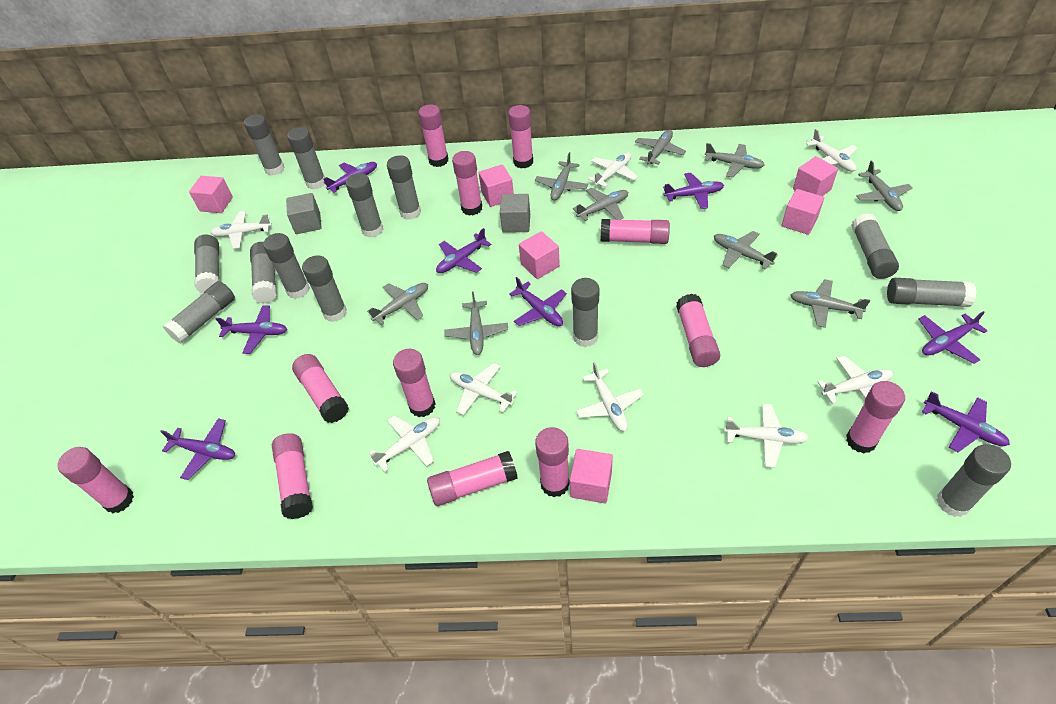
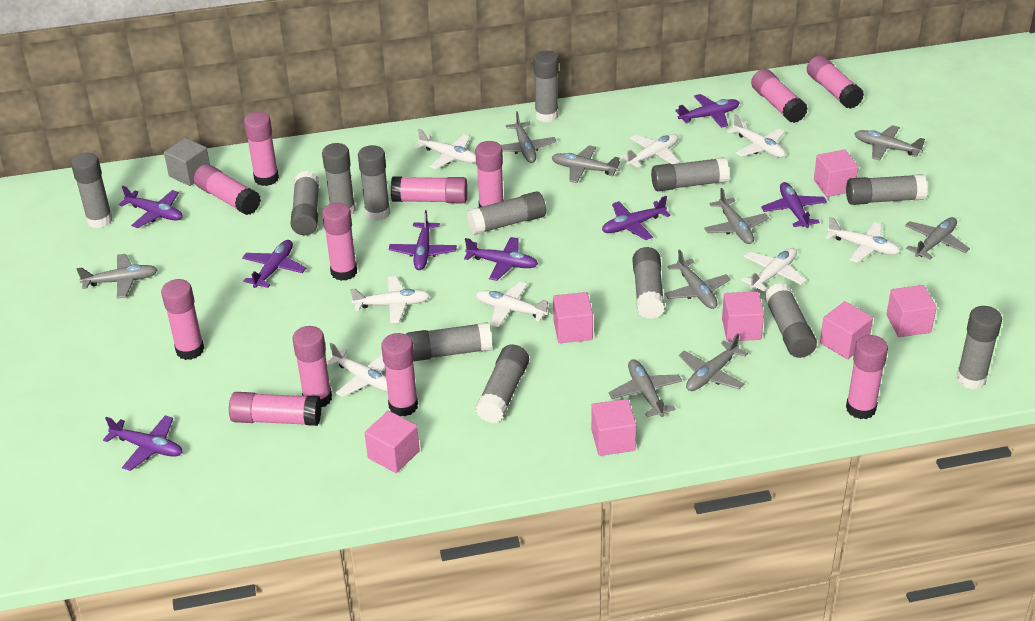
grey cube: [286,193,322,234] [500,194,530,233] = 2 -> [164,138,210,186] = 1
pink cube: [189,176,233,213] [479,164,514,207] [519,231,560,279] [570,449,613,503] [781,189,824,235] [793,156,838,196] = 6 -> [365,411,420,473] [553,292,593,343] [591,399,636,456] [722,292,764,341] [814,150,858,197] [820,301,873,359] [886,285,937,337] = 7

